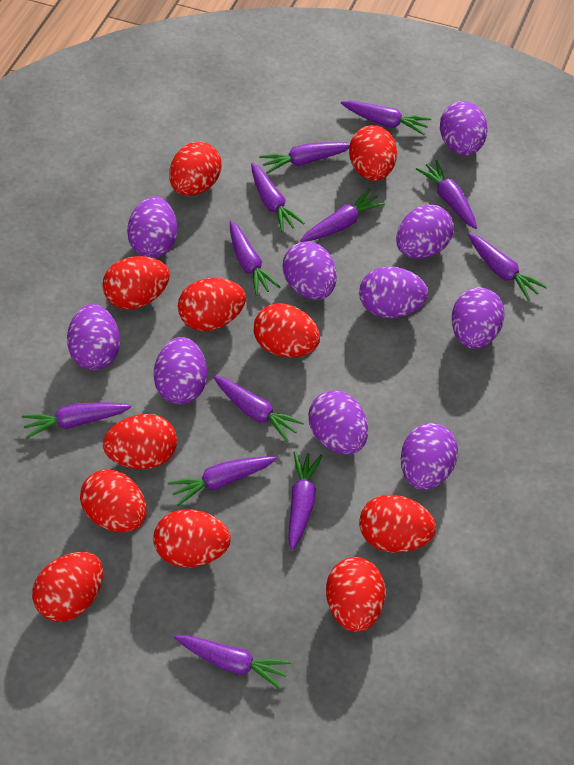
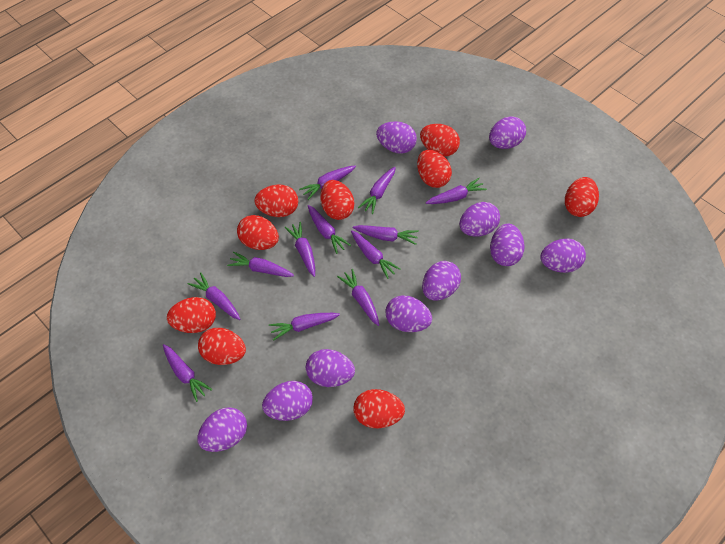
red egg: [32,552,103,622] [80,469,146,532] [102,256,170,310] [103,414,177,469] [153,509,231,567] [169,141,221,196] [178,278,246,331] [253,303,320,358] [326,557,385,632] [349,125,397,181] [359,495,436,553] = 11 -> [167,297,216,333] [198,328,246,365] [237,215,279,250] [254,185,298,217] [321,180,354,220] [354,389,405,428] [417,150,452,188] [420,124,460,157] [565,177,599,217] = 9

